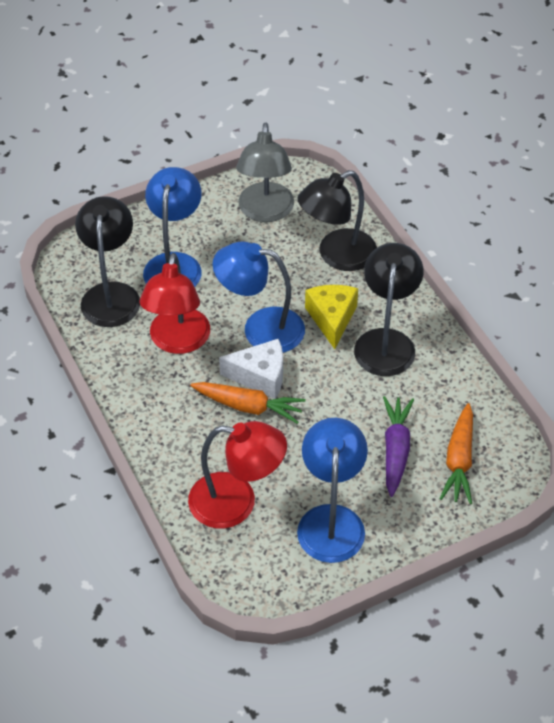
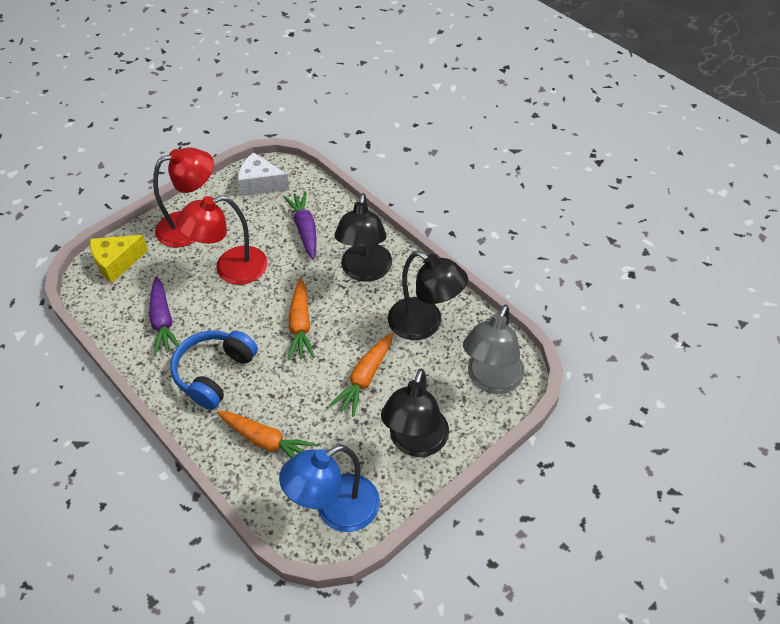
blue headphones: none = 0 -> [170,330,258,410] = 1
blue lamp: [143,167,202,287] [212,241,305,353] [297,418,368,563] = 3 -> [279,445,380,532] = 1
orange carrot: [190,382,306,424] [439,403,473,504] = 2 -> [217,411,317,458] [287,278,315,360] [329,333,393,417] = 3
purple carrot: [383,396,414,497] = 1 -> [149,276,179,356] [284,191,317,259] = 2

